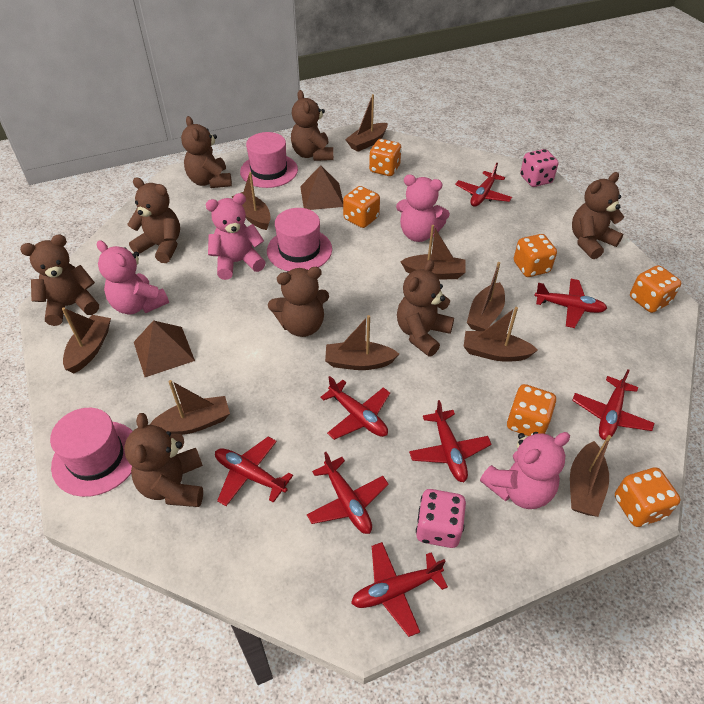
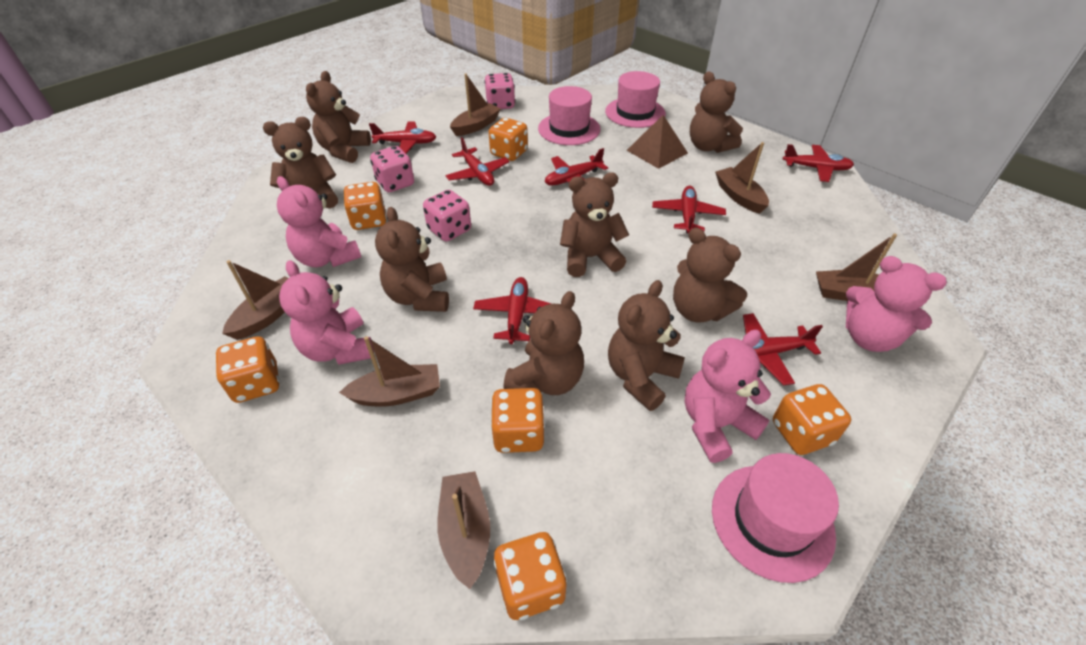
brown boat: [62,307,111,373] [150,380,230,435] [231,172,271,230] [325,315,399,370] [345,94,388,152] [400,225,466,279] [463,307,538,362] [467,262,505,331] [570,435,611,517] = 9 -> [222,260,288,340] [339,336,440,407] [437,471,490,589] [450,74,501,136] [715,142,769,214] [816,233,897,301] = 6
brown pyramid: [134,320,195,377] [300,165,343,210] = 2 -> [627,115,688,169] = 1
pink dice: [416,489,466,548] [520,149,558,187] = 2 -> [370,146,414,192] [423,190,471,241] [484,73,515,109] = 3
red plane: [215,437,293,506] [307,452,389,534] [320,376,390,440] [351,542,448,637] [409,400,492,482] [455,163,512,207] [534,279,607,328] [572,369,654,440] = 8 -> [369,121,436,153] [445,137,509,186] [473,277,551,344] [545,148,608,186] [652,186,726,233] [743,313,823,386] [783,144,854,182] = 7

